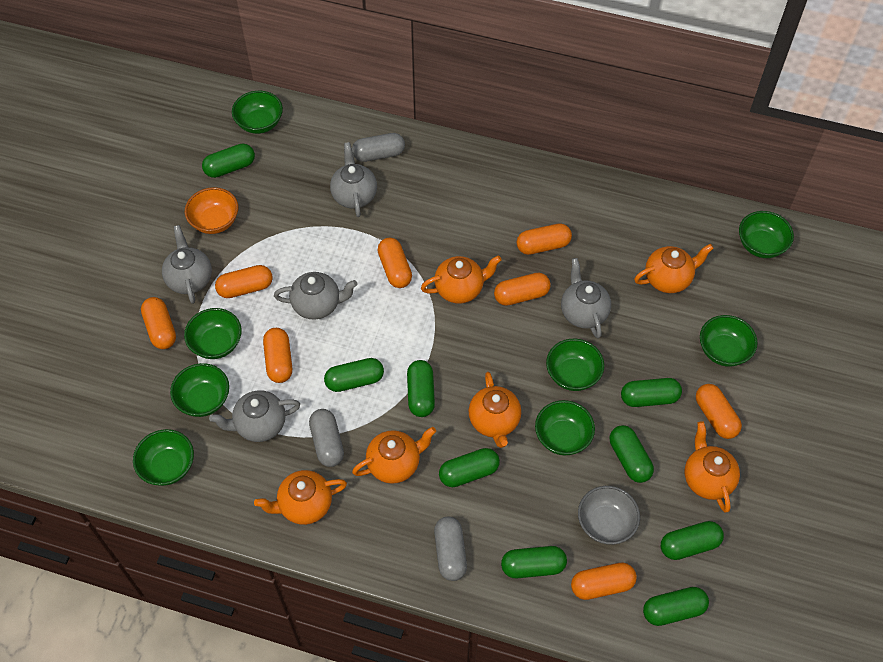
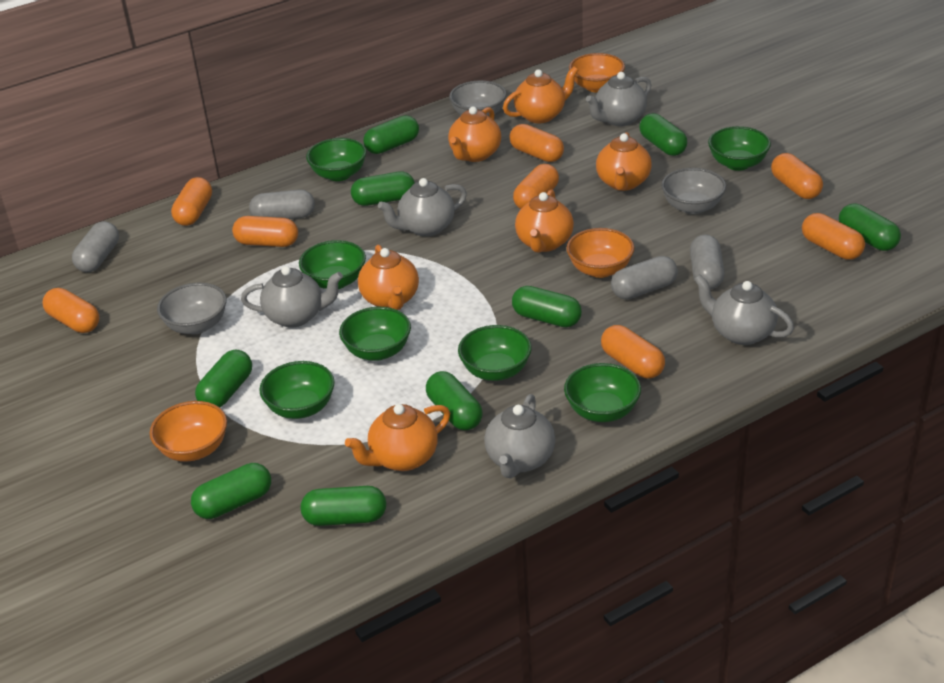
green bowl: [133,429,194,486] [170,363,229,417] [184,308,242,359] [232,91,283,134] [535,400,595,455] [546,339,604,391] [700,315,758,367] [739,211,794,258] = 8 -> [259,361,335,419] [299,240,366,289] [306,138,366,181] [339,307,411,361] [458,325,532,381] [564,363,641,422] [708,126,771,171] = 7
grey bowl: [578,486,640,545] = 1 -> [157,283,227,334] [449,80,506,117] [661,168,726,214] = 3
grey capsule: [309,409,344,467] [352,133,405,162] [434,516,467,581] = 3 -> [72,221,119,272] [249,190,315,219] [611,256,678,299] [690,234,725,289] = 4
orange bowl: [185,187,238,234] = 1 -> [150,401,227,462] [566,228,635,278] [569,53,625,92] = 3

